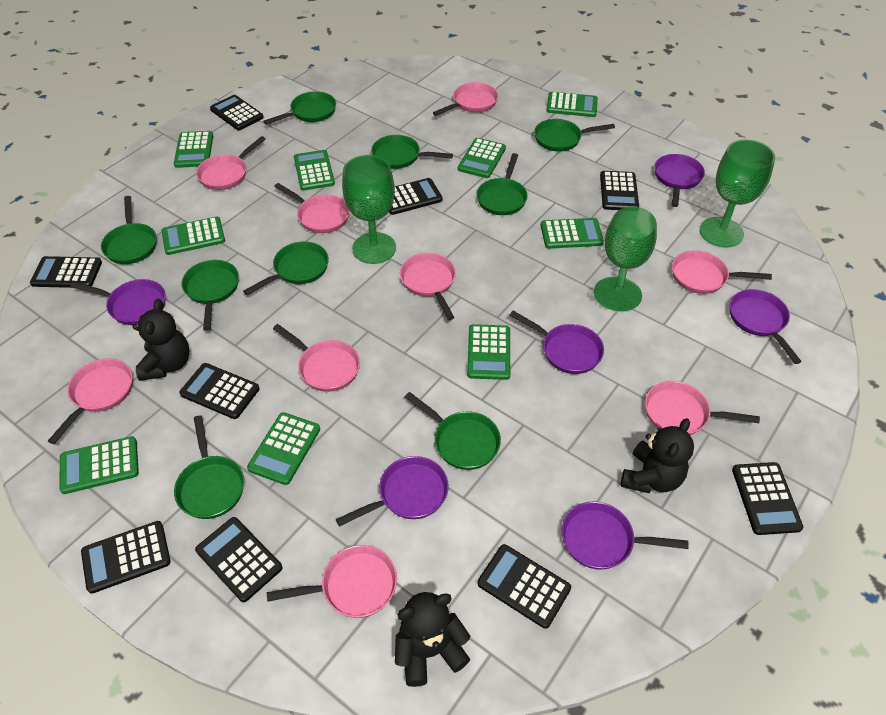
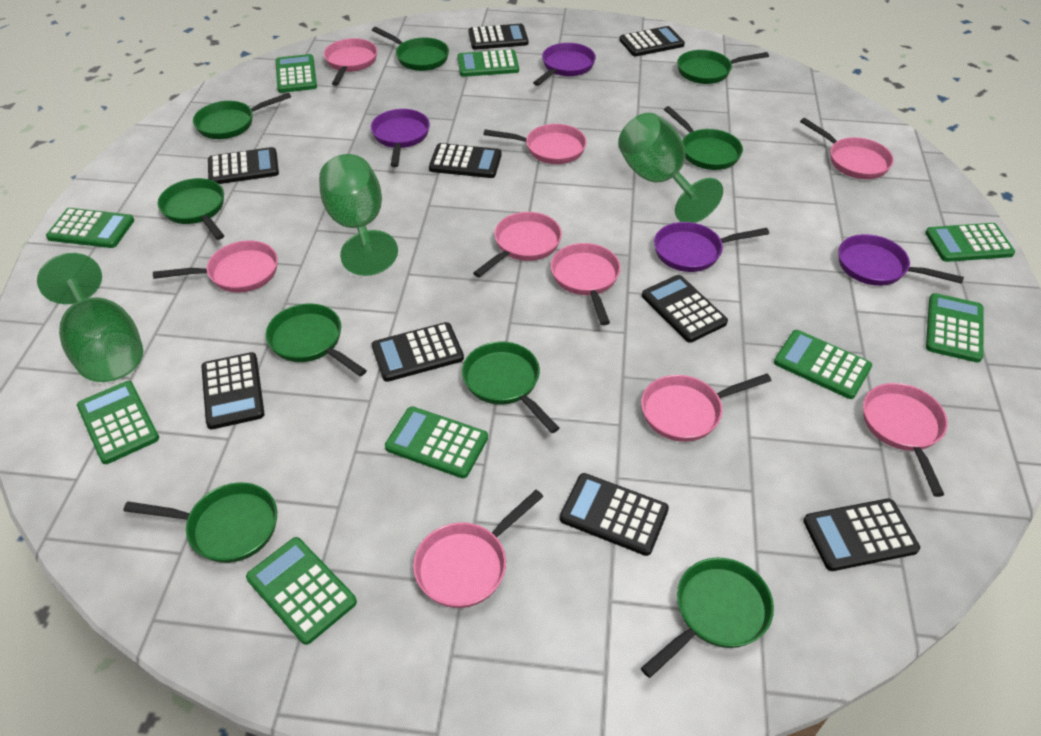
black teddy bear: [132,299,189,381] [395,592,470,687] [621,418,694,493] = 3 -> none = 0
purple pan: [70,279,166,325] [336,456,449,527] [509,311,604,374] [562,501,689,570] [654,154,705,207] [730,289,802,364] = 6 -> [371,109,430,167] [533,43,596,86] [654,222,769,272] [838,234,964,286] = 4

